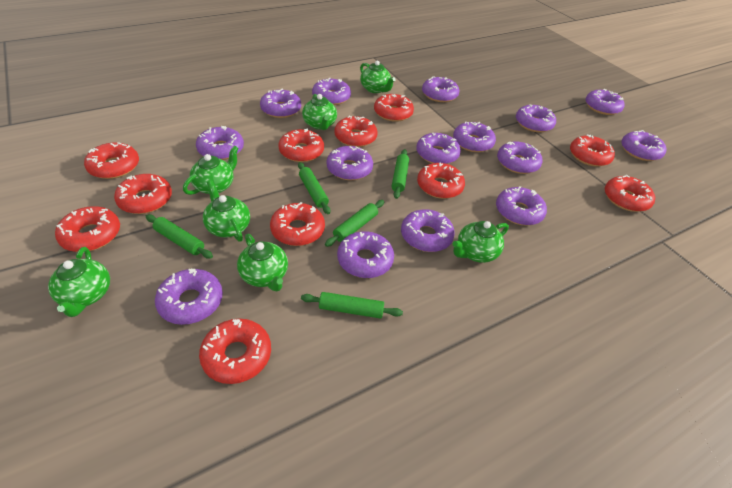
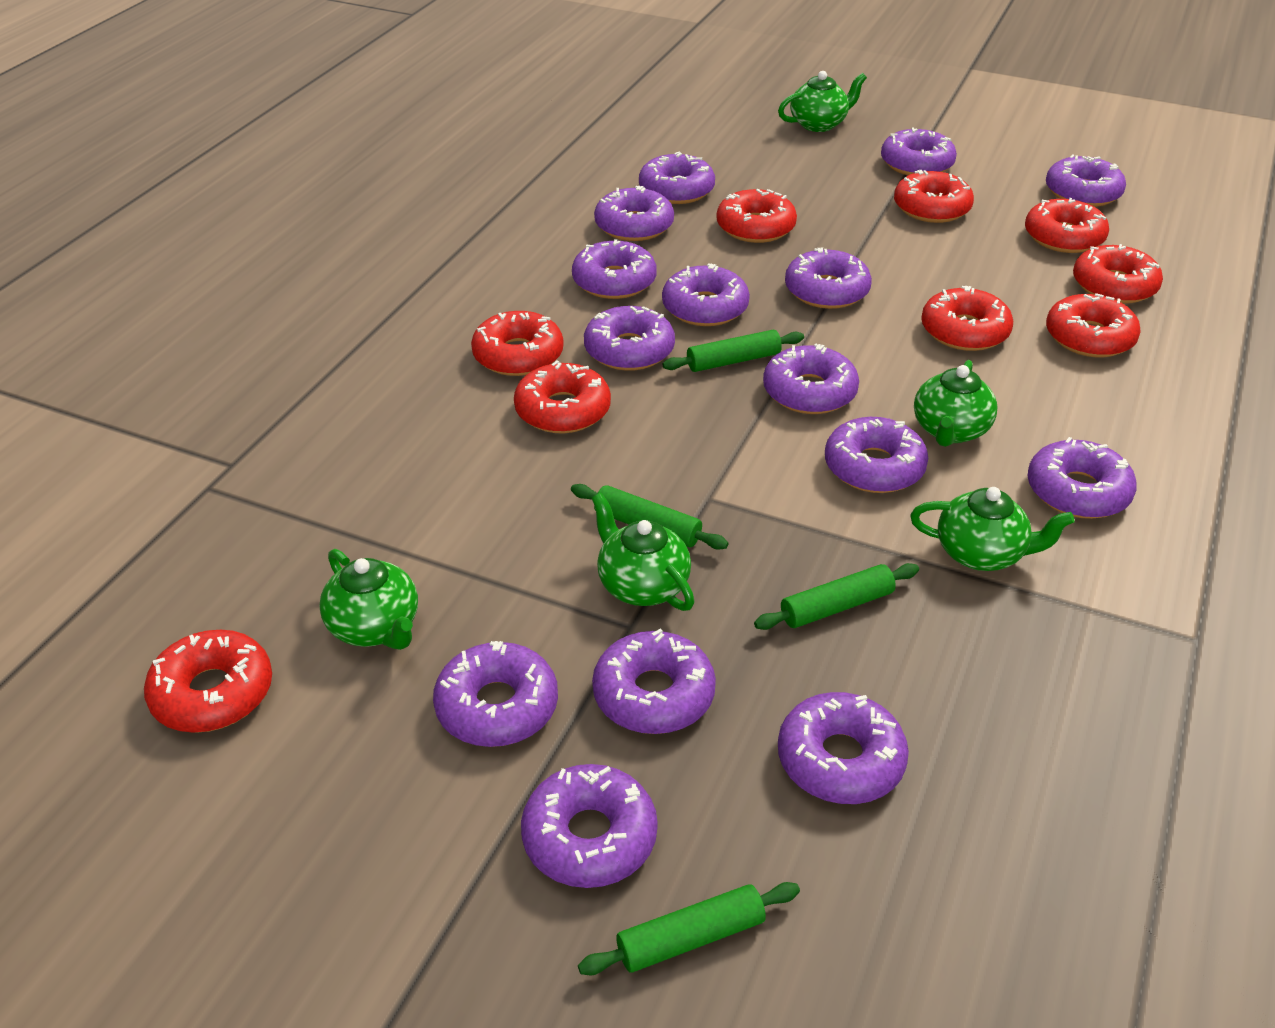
green rolling pin: [146,214,213,259] [298,162,330,214] [301,292,403,319] [325,200,384,247] [392,149,409,199] = 5 -> [571,484,728,549] [578,882,800,975] [663,330,804,372] [754,563,919,630] = 4
green teapot: [48,247,110,317] [183,145,239,195] [203,180,250,242] [237,234,288,291] [302,94,337,130] [360,60,396,93] [452,221,509,263] = 7 -> [319,549,418,650] [592,493,695,611] [778,71,867,132] [910,487,1075,571] [914,360,998,447] = 5
red donut: [55,206,120,252] [84,142,139,179] [114,174,172,214] [199,319,271,384] [270,202,325,246] [278,129,324,162] [334,116,377,147] [374,94,414,122] [417,162,465,199] [570,135,615,167] [605,175,655,212] = 11 -> [144,630,272,733] [471,311,564,376] [514,360,611,433] [717,189,797,243] [894,170,974,223] [921,286,1013,351] [1025,198,1109,253] [1046,293,1141,357] [1073,244,1163,304] = 9

